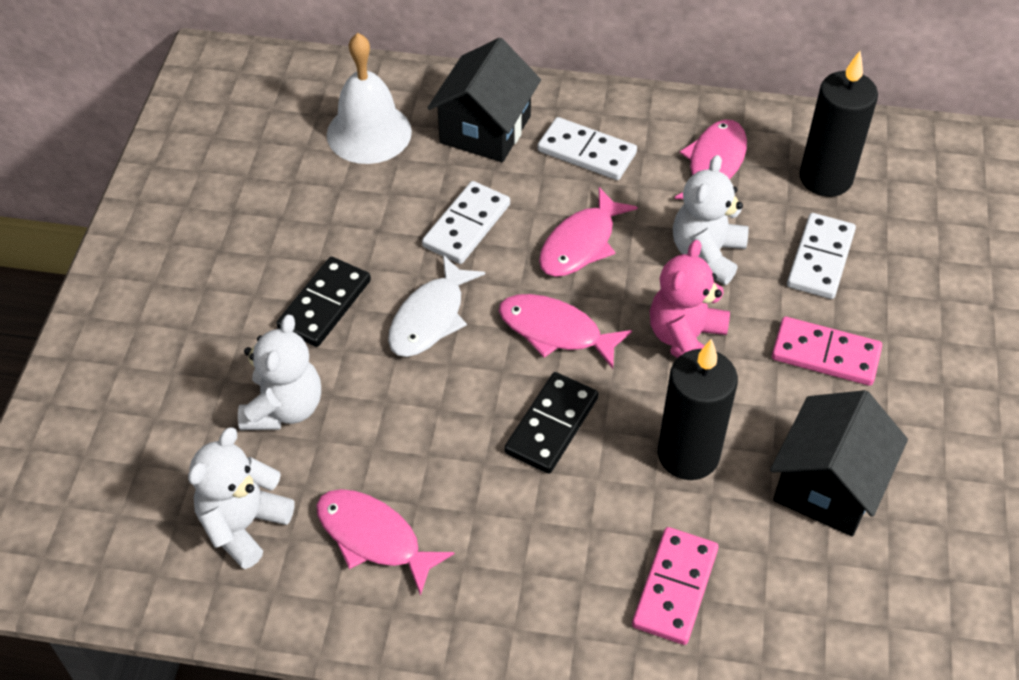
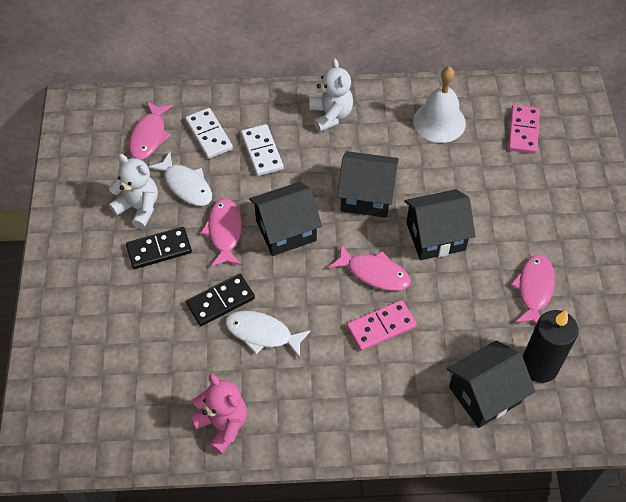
black candle: [658,339,738,480] [799,51,878,197] = 2 -> [523,310,578,383] = 1
black house: [427,38,541,162] [770,390,908,537] = 2 -> [249,182,322,256] [337,151,399,218] [404,189,476,260] [447,341,535,428] = 4
white domino: [422,181,510,264] [537,117,637,180] [787,213,856,299] = 3 -> [185,108,233,159] [241,124,284,176] = 2
white fish: [388,255,485,357] = 1 -> [148,152,212,206] [225,311,311,358] = 2
white teddy bear: [188,427,295,569] [238,315,321,430] [673,155,749,285] = 3 -> [109,154,158,229] [309,59,353,132] = 2

